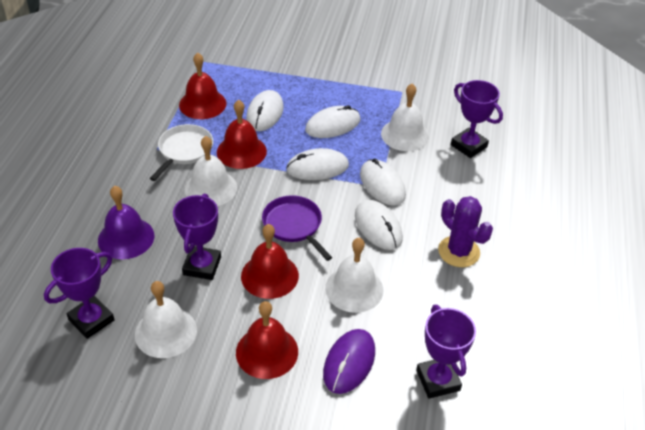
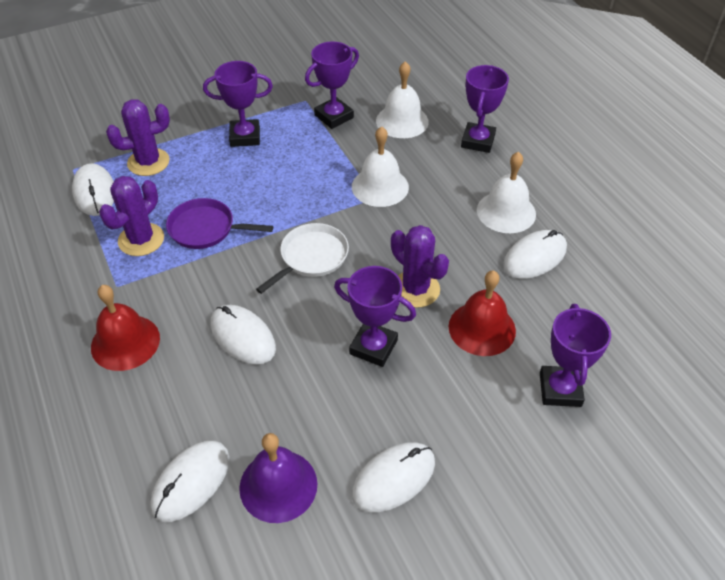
purple cactus: [438,196,493,267] = 1 -> [99,176,164,256] [106,99,170,176] [391,225,449,308] = 3
purple mouse: [323,329,375,394] = 1 -> none = 0
purple trophy: [44,248,115,339] [173,194,221,280] [416,305,476,399] [451,80,503,158] = 4 -> [203,61,273,147] [305,41,359,129] [334,266,416,367] [461,65,509,153] [540,304,611,407] = 5
red bell: [179,52,226,119] [217,100,267,169] [236,301,298,379] [241,224,299,299] = 4 -> [91,285,160,371] [449,270,516,356] = 2
white bell: [135,281,197,358] [185,136,237,206] [325,238,383,313] [381,84,429,151] = 4 -> [352,126,409,207] [376,61,429,138] [477,152,536,233] = 3

